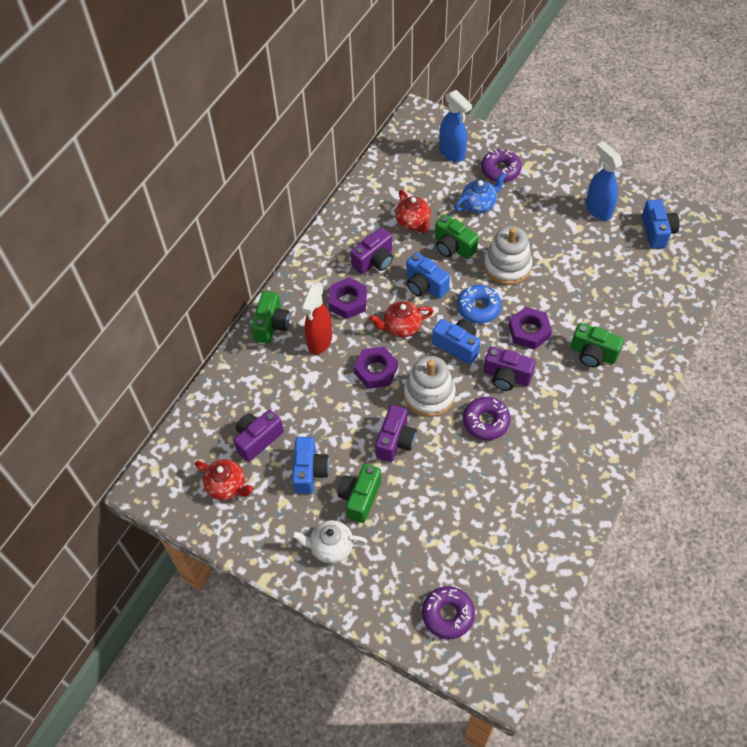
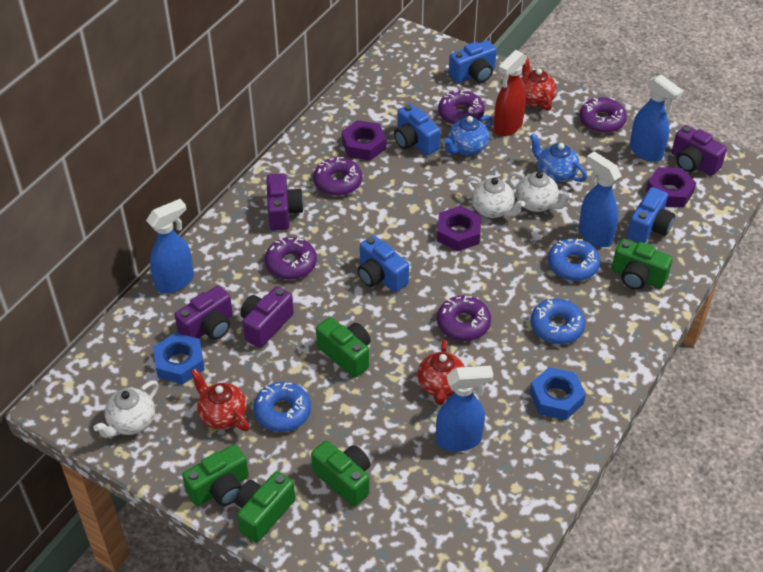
blue donut: [457,285,502,324] = 1 -> [253,382,311,432] [530,299,585,344] [548,239,600,281] = 3
blue nut: none = 0 -> [153,333,205,384] [530,367,586,420] = 2
blue spray bottle: [439,90,472,162] [586,141,623,221] = 2 -> [146,199,194,293] [436,366,493,452] [579,151,622,247] [630,75,683,162] = 4
blue teapot: [455,173,506,213] = 1 -> [443,115,492,156] [530,133,587,183] = 2
green camera: [251,291,290,344] [338,464,381,523] [435,214,479,259] [570,323,624,367] = 4 -> [182,444,249,506] [235,471,295,543] [311,440,370,507] [316,317,371,378] [612,239,673,290] = 5
purple donut: [422,586,475,639] [463,397,511,440] [481,149,522,182] = 3 -> [265,237,317,280] [313,157,362,196] [437,295,491,341] [438,90,485,124] [579,97,627,133] = 5
white stacking toy: [404,356,456,417] [484,226,533,285] = 2 -> none = 0
white teapot: [292,520,368,564] = 1 -> [94,380,159,438] [466,176,525,218] [507,172,572,212] = 3

